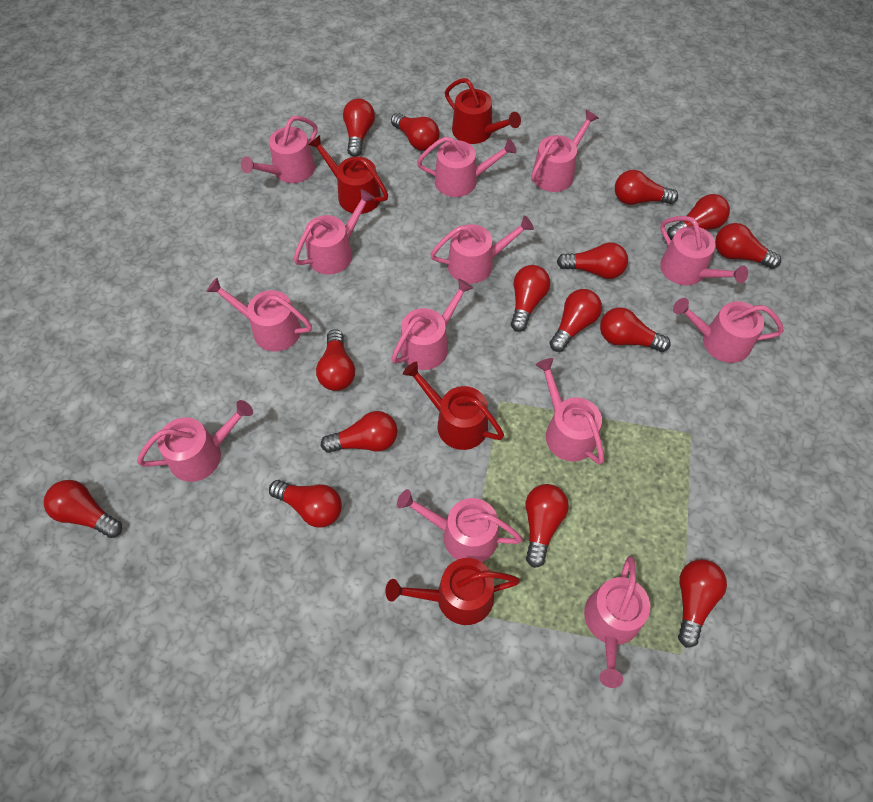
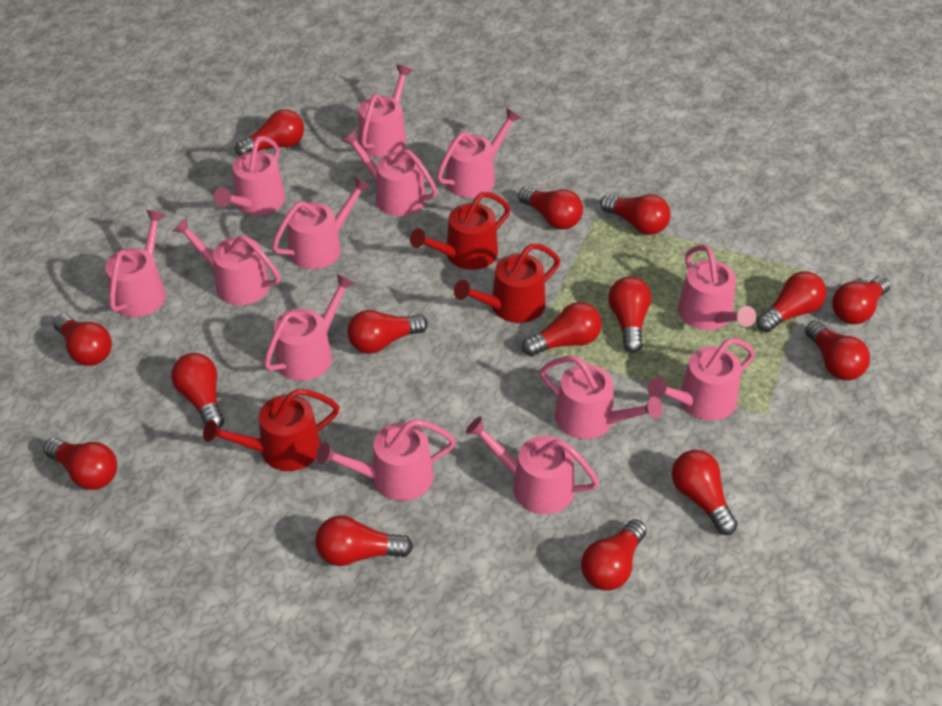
red watering can: [308,135,388,214] [385,558,520,625] [403,361,504,450] [445,78,521,144] = 4 -> [203,389,339,471] [410,192,510,270] [454,244,560,323] = 3

